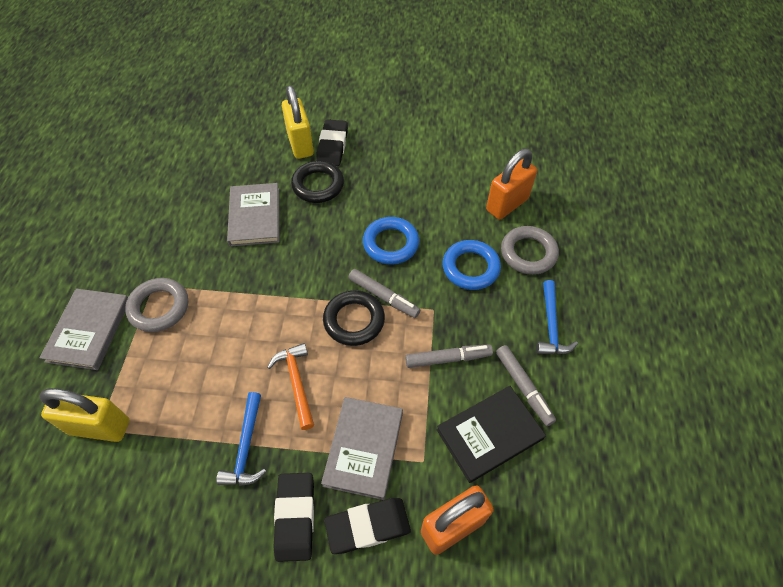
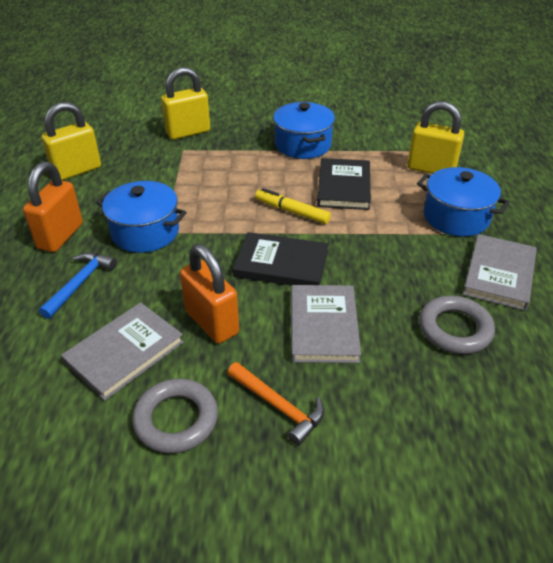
black book: [437,386,546,483] = 1 -> [233,232,328,286] [317,158,371,210] = 2
black eraser: [273,473,314,562] [316,119,348,166] [324,498,411,554] = 3 -> none = 0
black ring: [291,161,344,203] [323,290,385,346] = 2 -> none = 0
blue hammer: [216,392,266,486] [536,280,578,354] = 2 -> [39,252,117,319] = 1
blue pot: none = 0 -> [96,181,187,253] [273,102,335,159] [417,167,510,237] = 3
blue ring: [363,217,419,265] [442,240,501,290] = 2 -> none = 0
grey marker: [348,269,420,318] [405,344,493,368] [496,345,556,426] = 3 -> none = 0
yellow marker: none = 0 -> [255,188,331,224] = 1
yellow padlock: [39,388,129,442] [282,85,314,159] = 2 -> [41,102,101,180] [161,67,210,140] [407,101,464,174] = 3

